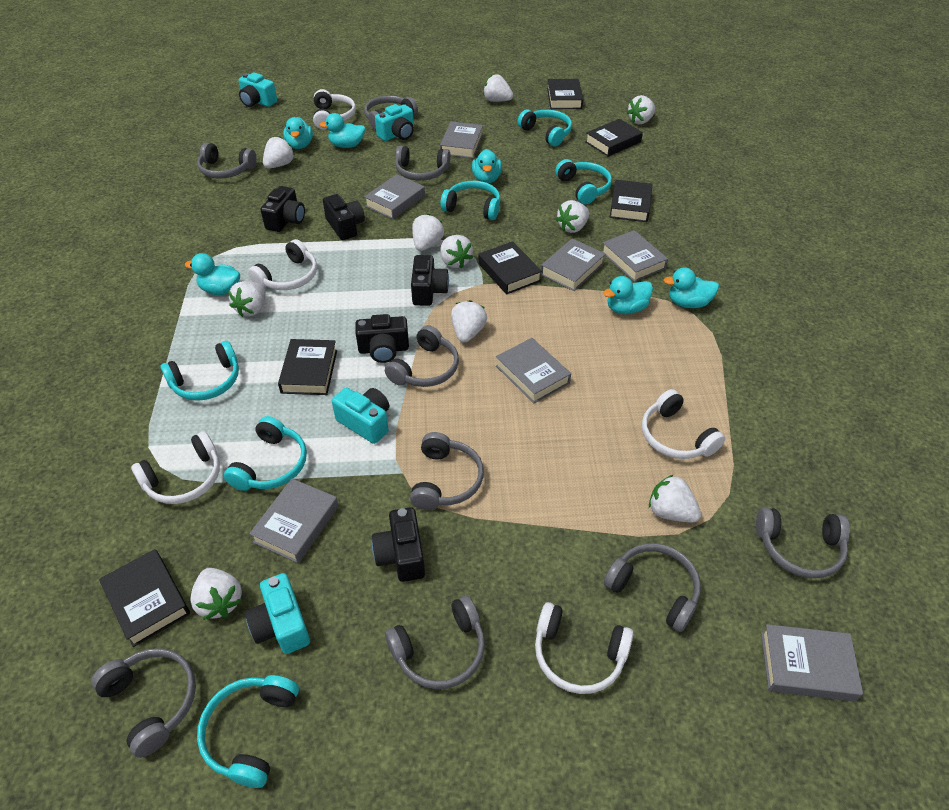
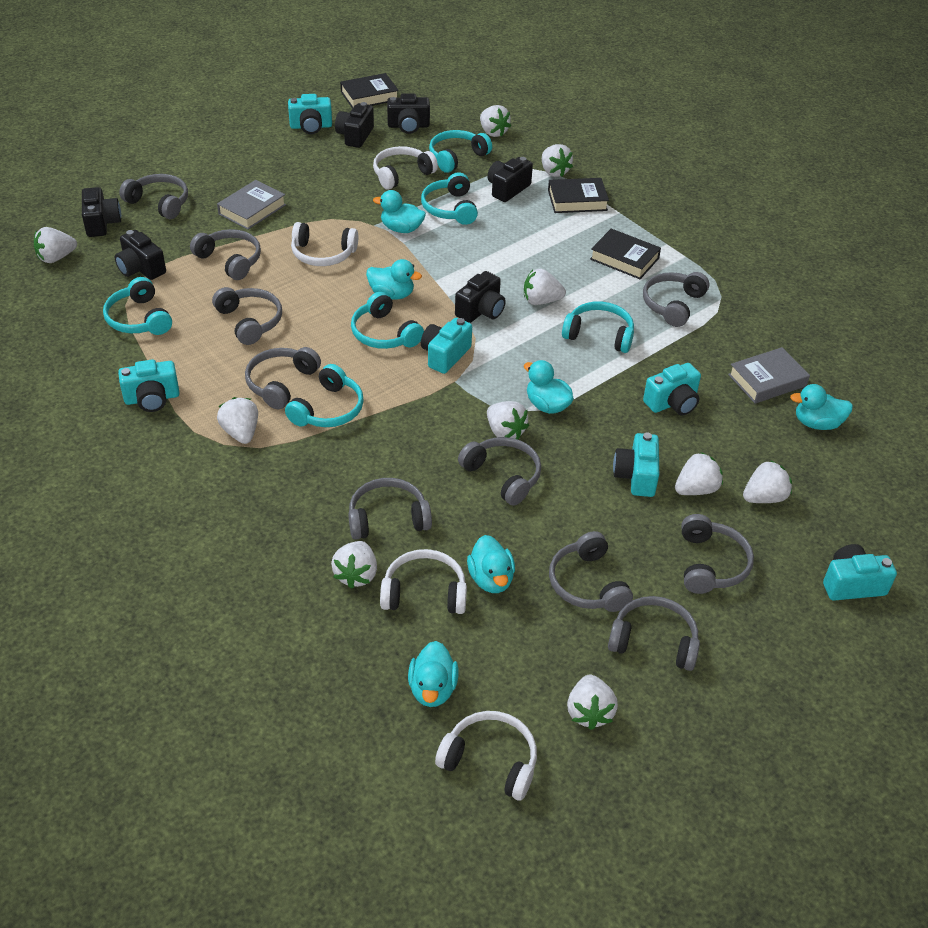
black book: [99,549,190,647] [278,339,337,395] [478,241,542,294] [547,79,583,109] [585,119,643,157] [610,180,652,222] = 6 -> [340,73,399,109] [548,178,609,213] [590,229,661,279] = 3
black camera: [261,186,305,232] [323,194,365,240] [355,314,409,363] [372,507,425,582] [411,255,449,306] = 5 -> [82,187,121,237] [115,230,166,280] [335,102,374,148] [387,93,430,134] [455,271,506,323] [487,157,533,202] = 6
grey book: [249,478,339,563] [364,174,425,219] [440,122,483,158] [496,338,571,403] [540,238,605,291] [602,230,668,282] [761,624,863,702] = 7 -> [217,180,286,230] [728,347,810,403] = 2
grey headphones: [92,648,196,758] [197,142,257,179] [364,96,418,130] [385,325,459,387] [385,595,485,689] [395,146,450,180] [410,432,484,510] [604,543,701,632] [756,507,850,578] = 9 -> [119,174,188,219] [190,229,261,280] [212,287,282,345] [245,347,321,409] [348,478,432,540] [458,437,541,506] [549,531,633,612] [608,596,700,671] [643,272,709,327] [681,514,754,594] = 10
turquoise camera: [239,72,277,107] [245,573,310,654] [332,387,389,444] [375,104,414,141] = 4 -> [118,359,180,412] [288,94,332,134] [421,318,472,374] [613,432,659,497] [643,363,701,416] [823,544,897,601] = 6
white headphones: [131,431,220,504] [248,239,317,290] [313,89,356,129] [535,602,633,694] [642,389,725,459] = 5 -> [291,222,358,266] [373,146,438,190] [380,549,467,614] [435,711,537,801] = 4

